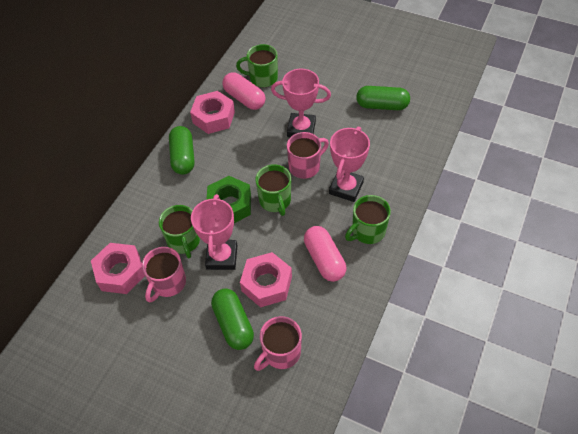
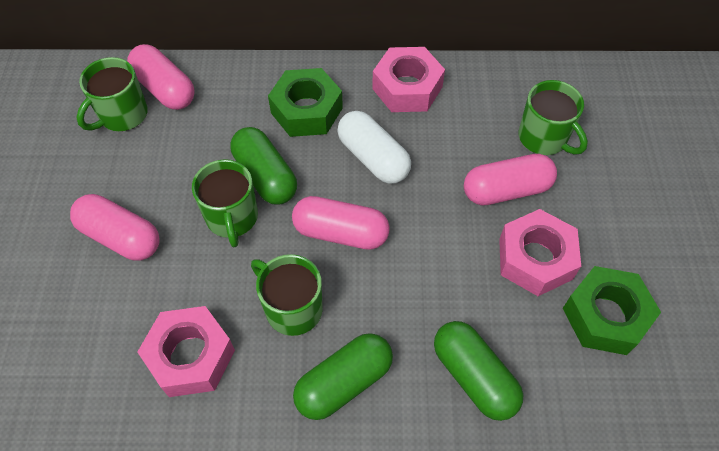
green nut: [207,176,251,223] = 1 -> [268,68,343,137] [563,266,661,355] = 2
pink capsule: [222,72,265,110] [304,226,346,282] = 2 -> [70,194,160,261] [127,44,195,110] [292,196,390,250] [464,154,557,205] = 4
pink mug: [142,247,186,303] [254,316,302,371] [287,132,329,179] = 3 -> none = 0
pink trophy: [191,194,238,270] [271,69,331,137] [329,126,370,202] = 3 -> none = 0
white capsule: none = 0 -> [337,111,411,184] = 1

